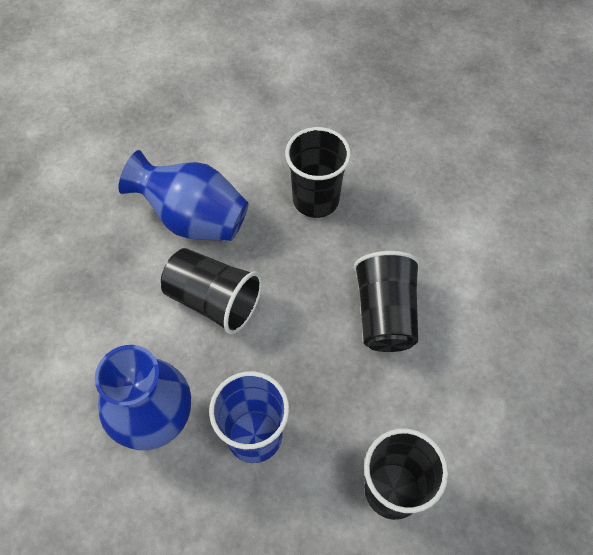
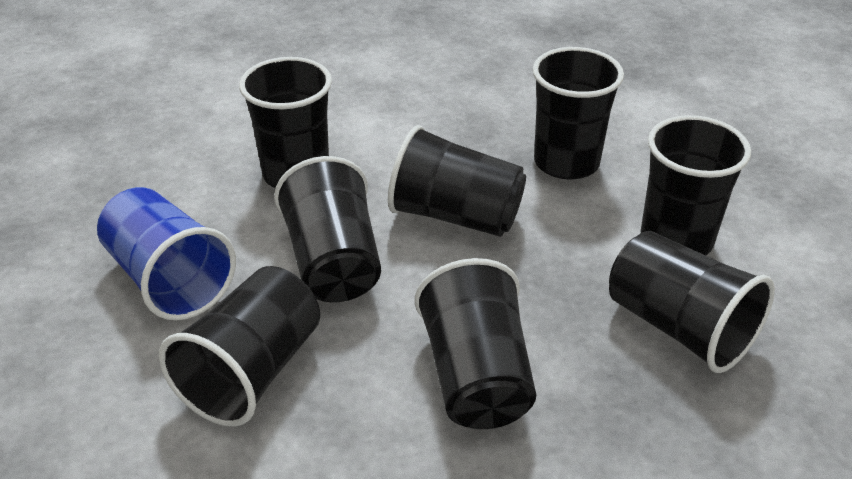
black cup: [161,248,262,334] [285,127,351,218] [354,251,420,352] [364,429,448,520] = 4 -> [159,266,320,427] [239,57,332,188] [274,156,381,302] [388,125,526,237] [415,258,536,429] [532,47,624,179] [609,231,775,373] [641,115,751,255] = 8
blue vase: [95,345,191,450] [119,150,249,241] = 2 -> none = 0

